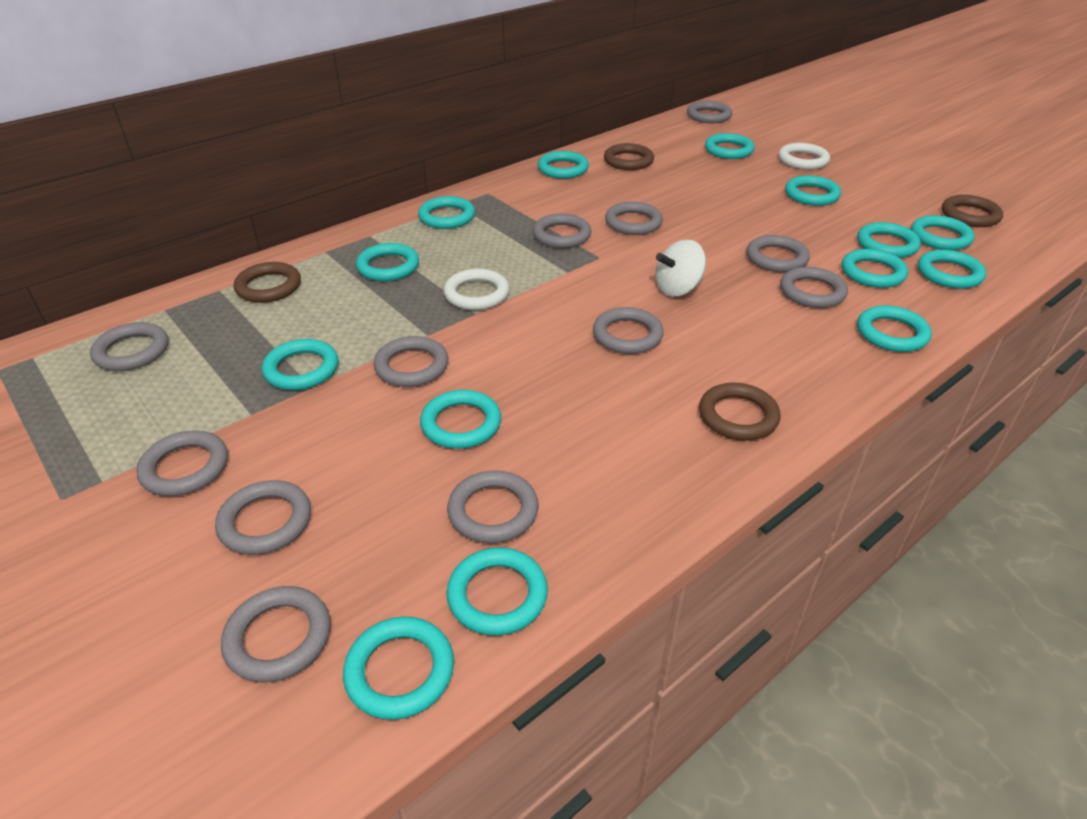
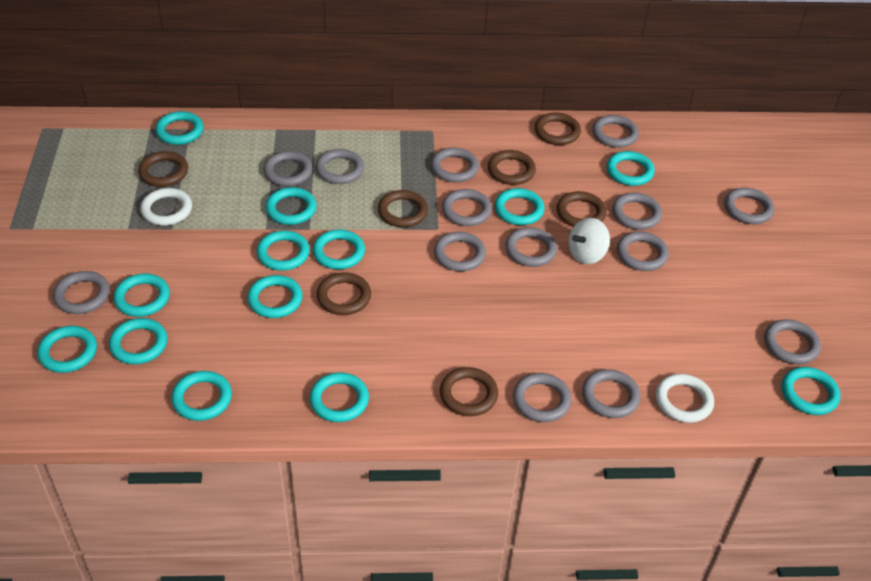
brown ring: [234,262,301,303] [604,143,654,170] [699,383,780,441] [942,195,1003,227] = 4 -> [138,151,188,187] [317,272,371,315] [378,190,428,227] [440,367,498,416] [488,150,536,185] [535,112,581,145] [557,191,607,227] = 7
grey ring: [90,322,169,371] [136,430,228,496] [215,480,311,555] [221,586,331,683] [373,336,448,387] [447,470,539,544] [533,214,591,248] [593,307,664,354] [605,202,663,235] [687,101,732,123] [747,235,810,272] [780,267,848,308] = 12 -> [53,271,110,314] [263,151,313,186] [315,149,364,184] [431,148,479,182] [434,232,486,271] [442,189,492,226] [505,227,557,267] [513,373,572,422] [582,369,641,418] [592,115,639,148] [612,193,662,230] [617,232,669,271] [724,188,774,224] [764,319,821,364] = 14
turquoise ring: [262,339,338,390] [343,617,454,720] [356,243,419,281] [418,196,475,229] [420,390,501,449] [447,547,548,636] [538,151,589,179] [705,133,755,159] [785,175,841,206] [842,249,908,288] [857,222,921,258] [857,305,932,352] [911,215,975,250] [918,250,986,289] = 14 -> [37,326,97,373] [109,318,167,364] [113,273,170,317] [155,111,204,145] [171,371,232,421] [247,275,303,318] [257,230,310,271] [266,187,316,225] [309,372,369,422] [312,229,365,269] [495,188,545,225] [606,151,655,186] [782,367,841,415] = 13

